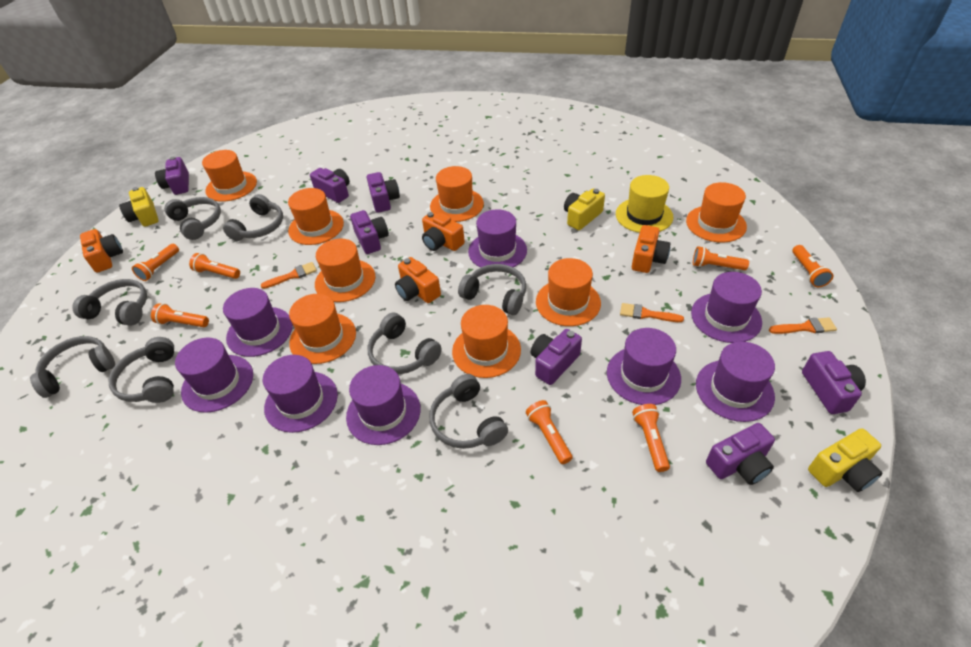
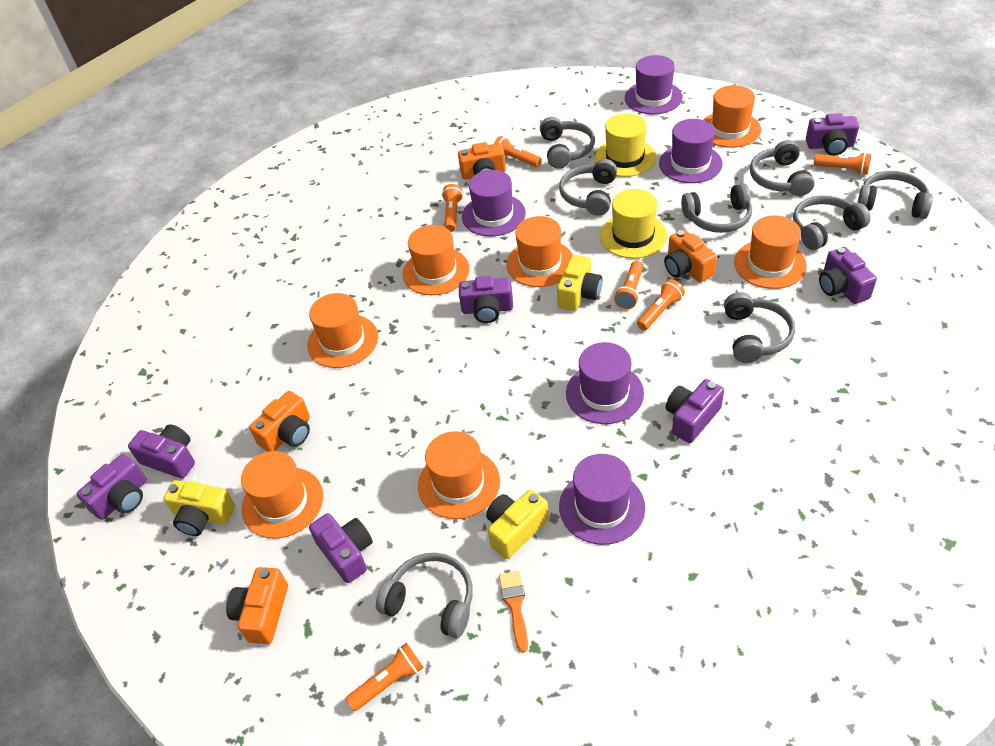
orange brush: [261,262,317,289] [620,303,684,322] [769,317,837,334] = 3 -> [499,571,528,653] = 1
orange flashlight: [132,244,179,281] [151,303,209,327] [189,253,240,279] [526,400,572,464] [632,404,670,472] [693,246,749,270] [792,245,833,287] = 7 -> [346,643,424,711] [442,184,463,232] [494,136,542,167] [614,261,643,309] [637,279,685,330] [814,153,871,175] = 6
orange hat: [202,150,257,202] [288,188,344,245] [289,294,356,364] [315,239,376,302] [430,166,484,222] [452,305,521,378] [536,258,601,326] [686,182,747,243] = 8 -> [241,451,323,539] [307,293,378,368] [403,225,470,295] [418,431,500,519] [506,216,573,287] [703,85,761,148] [734,215,807,289] = 7
purple hat: [175,338,253,413] [223,288,293,357] [263,355,338,433] [346,365,421,445] [468,209,527,268] [607,328,681,405] [691,272,762,343] [696,341,775,422] = 8 -> [462,170,526,236] [559,454,645,545] [566,342,644,424] [625,55,683,114] [659,119,723,183] = 5
yellow hat: [616,175,673,233] = 1 -> [594,113,656,177] [600,189,667,259] = 2

